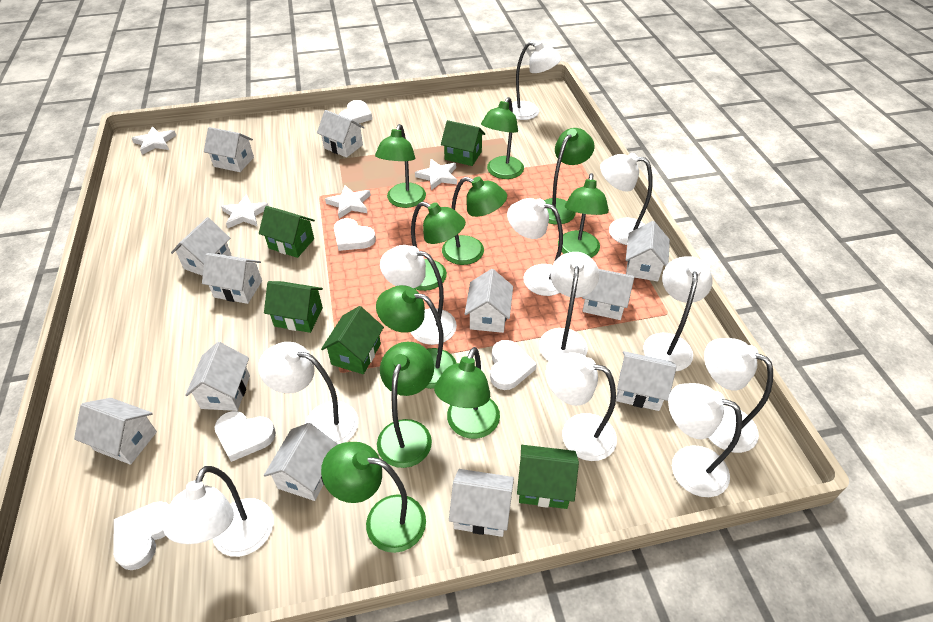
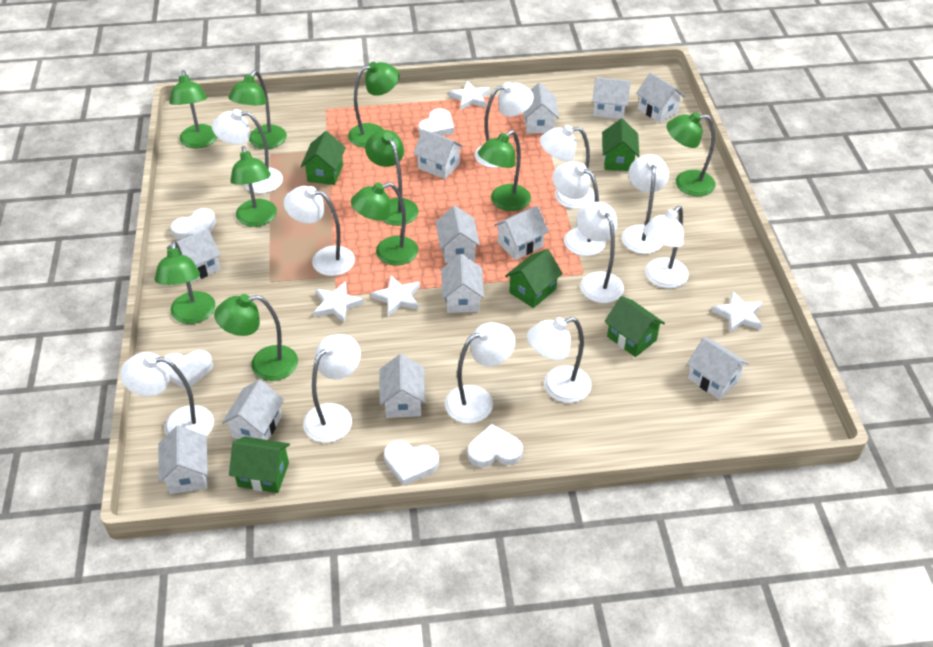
white lamp: [163,466,274,557] [258,342,358,444] [380,245,457,345] [507,198,563,296] [512,41,561,120] [539,252,599,361] [546,353,617,461] [600,153,653,245] [643,256,713,371] [668,383,742,497] [704,338,773,453] = 11 -> [120,352,214,436] [212,109,283,193] [284,186,355,276] [303,334,361,443] [445,322,515,424] [475,82,534,168] [527,317,592,403] [540,125,595,209] [552,161,606,256] [576,202,624,303] [622,154,669,254] [643,206,689,289] = 12

